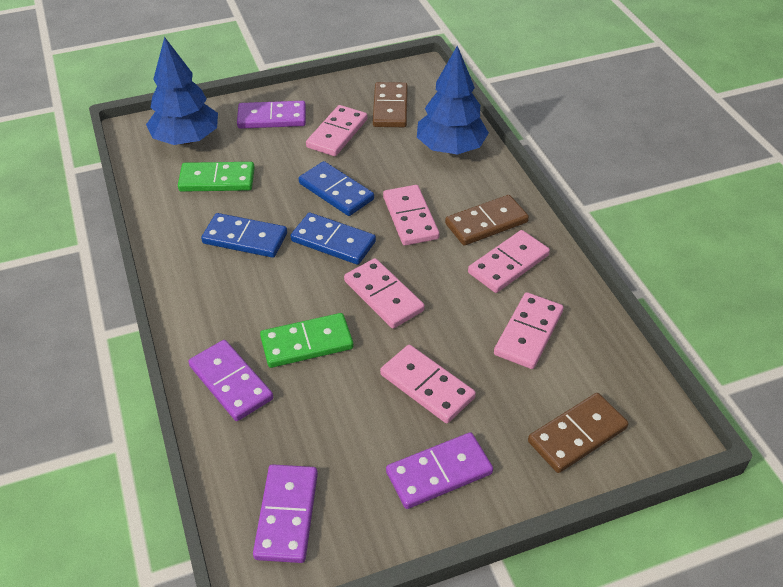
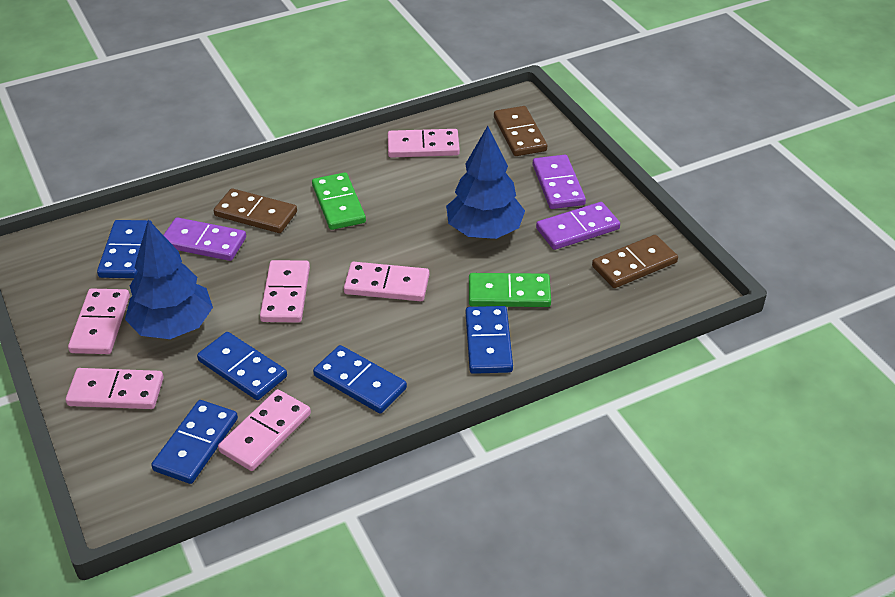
blue domino: [201,213,287,258] [291,213,376,265] [299,161,374,216] = 3 -> [97,220,152,278] [151,400,238,484] [197,332,287,400] [313,345,407,413] [466,306,513,374] = 5
purple domino: [188,340,273,421] [237,101,306,129] [253,464,318,563] [386,432,493,509] = 4 -> [164,217,246,261] [533,155,586,209] [536,202,620,250] = 3

